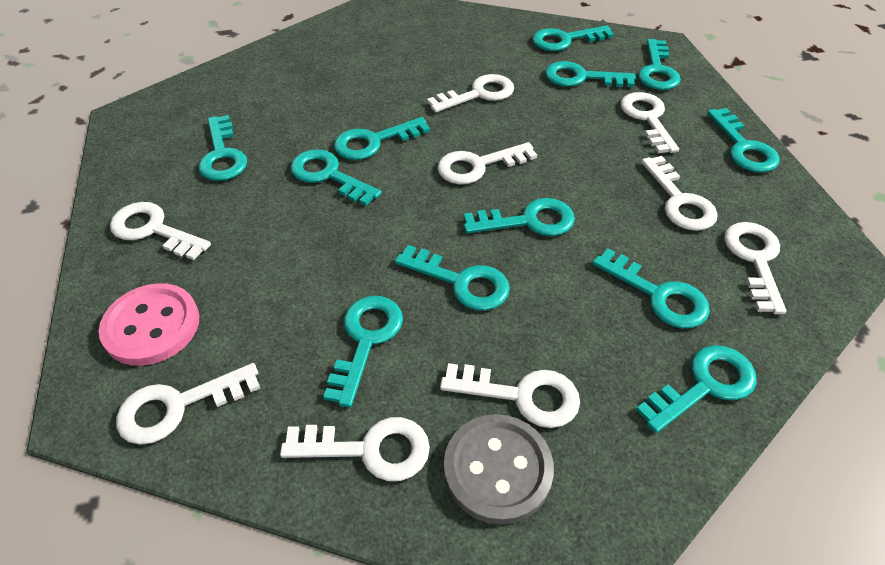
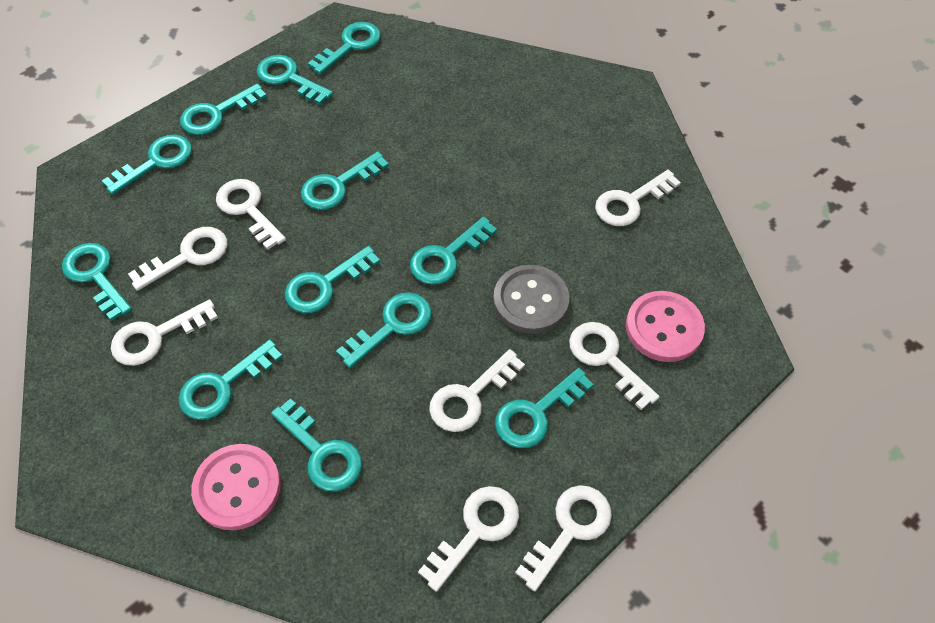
pink button: [99,283,199,366] = 1 -> [191,444,281,530] [626,291,705,362] = 2
white key: [110,202,211,260] [116,363,260,445] [280,417,430,481] [427,74,514,113] [437,142,537,184] [440,363,580,428] [620,92,679,153] [641,156,718,231] [724,222,787,314] = 9 -> [111,299,218,366] [128,227,227,291] [216,179,286,250] [418,486,519,592] [429,349,525,432] [515,485,612,592] [569,322,660,410] [595,170,681,226] = 8

